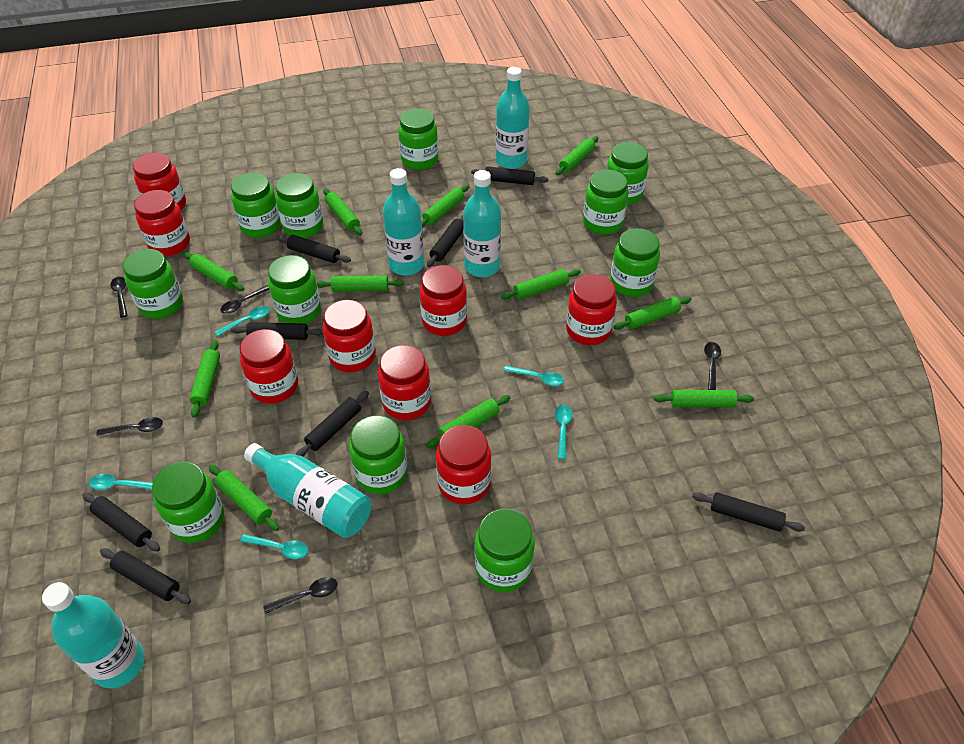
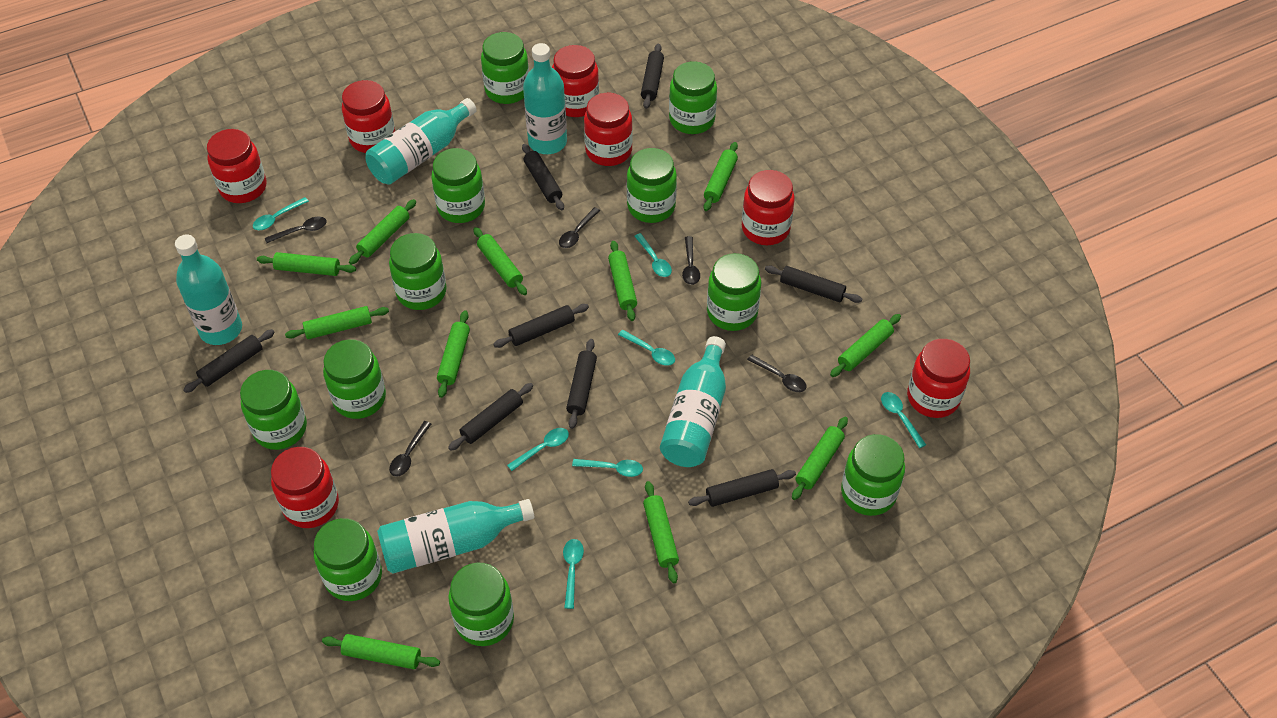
red jar: [133,153,186,210] [134,190,190,256] [240,329,298,404] [323,300,376,372] [378,345,431,420] [419,265,467,336] [436,425,492,505] [566,274,617,345] = 8 -> [207,129,267,203] [271,447,339,528] [342,80,395,153] [552,45,599,117] [584,93,633,166] [742,170,795,245] [907,339,970,418] = 7
turquoise spoon: [89,474,153,490] [215,306,270,336] [240,534,308,559] [504,366,564,386] [555,405,573,460] = 5 -> [253,197,309,230] [507,428,569,471] [563,539,584,609] [572,459,643,477] [618,330,675,366] [634,233,672,277] [881,392,926,448] = 7

